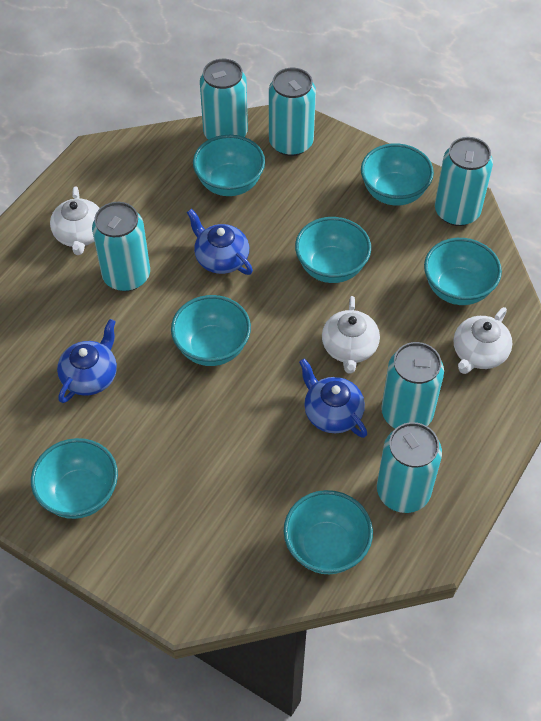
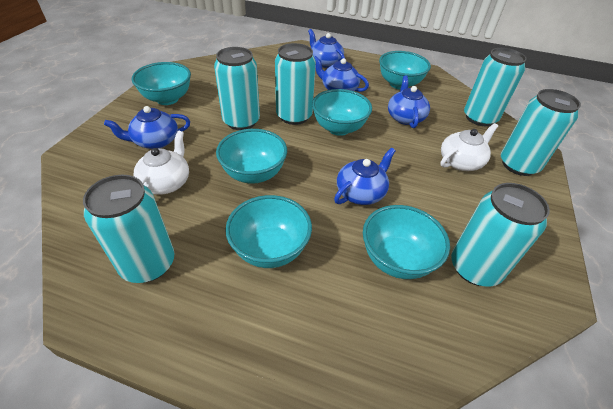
blue teapot: [57,319,117,403] [187,209,253,275] [299,358,367,438] = 3 -> [104,106,190,149] [308,29,345,68] [314,56,369,92] [334,148,395,205] [388,75,430,128] = 5
turquoise bowl: [31,438,118,519] [171,295,251,366] [193,135,265,196] [284,490,373,574] [295,217,371,283] [361,143,434,206] [424,238,502,305] = 7 -> [132,62,191,105] [216,129,287,184] [225,195,312,268] [312,89,372,136] [363,205,450,279] [379,51,431,90] = 6
white teapot: [50,186,100,255] [322,296,380,374] [454,307,512,374] = 3 -> [133,131,189,195] [440,123,498,171] = 2

